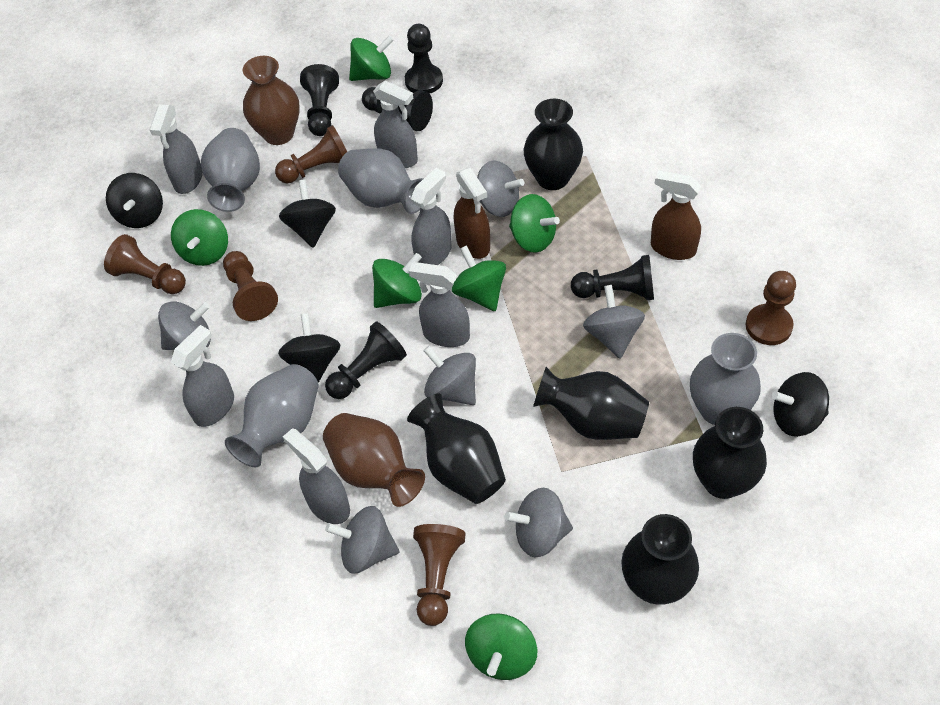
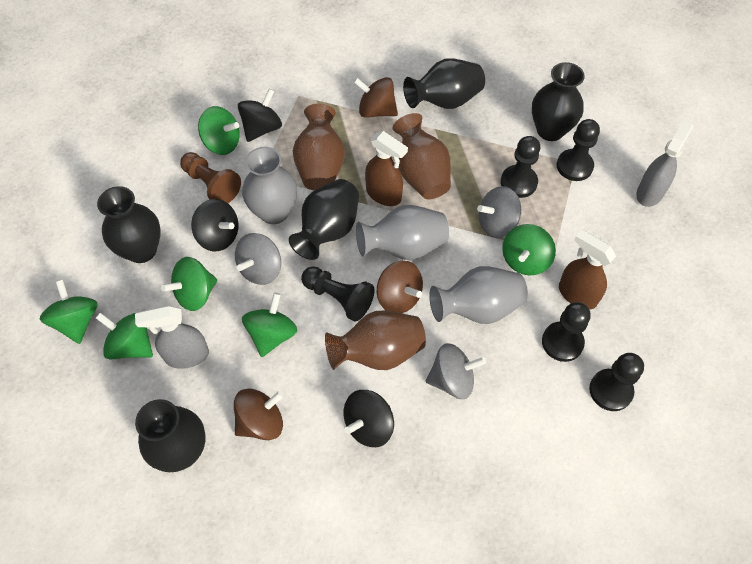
black spinning top: [106,173,163,228] [278,313,340,383] [279,179,336,248] [772,372,829,437] = 4 -> [191,199,238,251] [238,88,282,142] [343,390,394,447] = 3
brown pawn: [104,234,186,294] [223,251,278,321] [275,125,347,184] [413,524,466,626] [746,271,796,345] = 5 -> [180,152,241,203] = 1
brown spinning top: none = 0 -> [234,388,284,440] [353,77,398,118] [377,260,423,313] = 3
brown vase: [243,56,300,145] [323,413,425,507] = 2 -> [293,104,345,190] [325,310,426,370] [393,113,451,199] = 3
grey spinning top: [158,301,211,350] [325,506,399,573] [423,346,476,405] [477,161,524,217] [505,488,573,557] [583,285,645,358] = 6 -> [235,233,281,285] [426,343,486,399] [477,186,521,238] = 3
grey spray bottle: [149,104,203,194] [171,325,234,427] [283,428,350,524] [373,80,418,168] [409,262,470,347] [411,168,452,265] = 6 -> [135,306,209,369] [636,120,693,207] = 2
grey vase: [201,128,260,212] [225,364,319,467] [338,148,423,214] [690,333,761,425] = 4 -> [242,147,297,224] [356,205,449,260] [429,266,528,324] = 3

